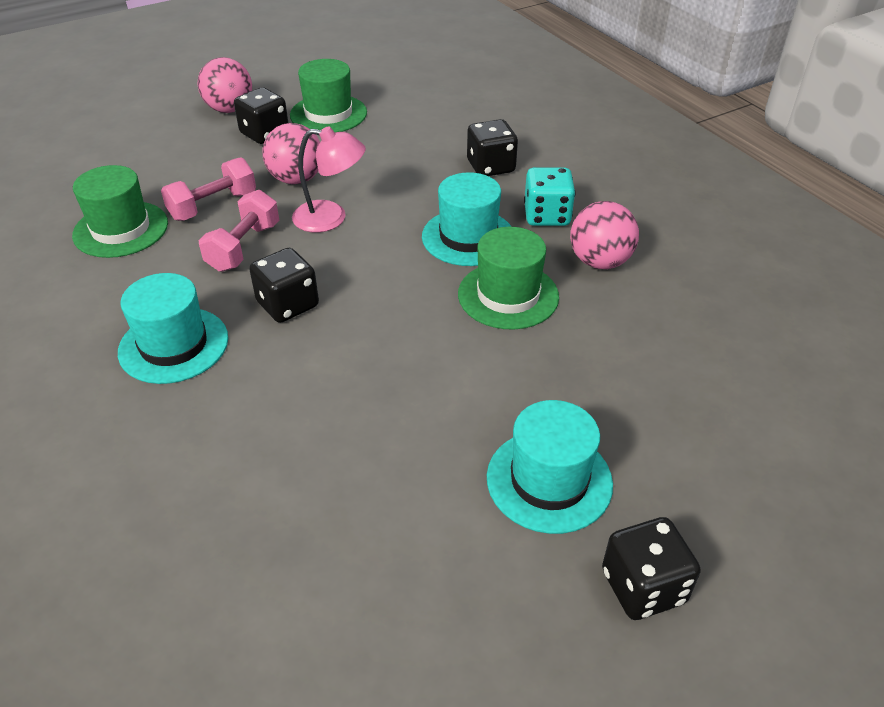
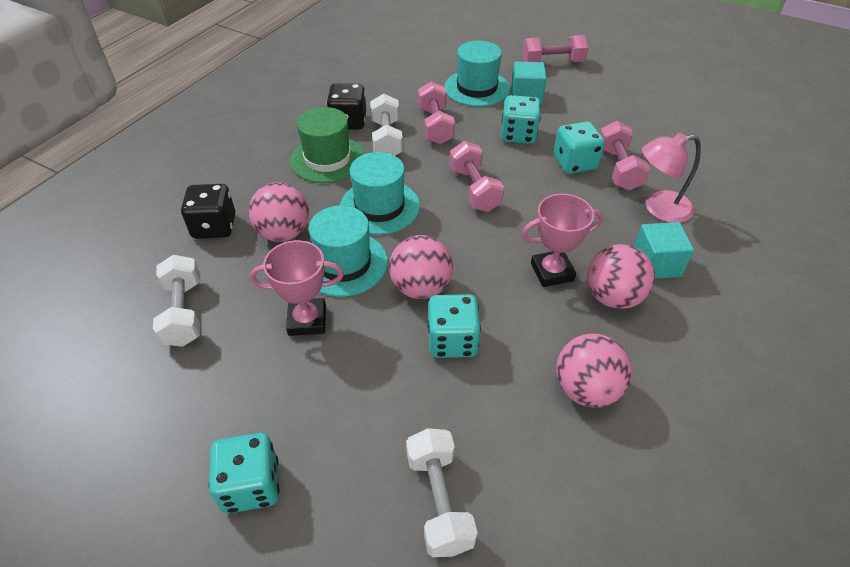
black dice: [234,87,288,144] [249,248,319,323] [467,119,518,176] [602,517,701,620] = 4 -> [181,184,235,239] [327,83,366,130] = 2
green hat: [72,165,168,258] [290,59,367,132] [458,227,559,330] = 3 -> [290,107,364,183] = 1
pink ball: [198,57,252,113] [262,123,320,184] [570,201,639,269] = 3 -> [248,182,309,242] [389,235,453,299] [556,334,632,408] [587,244,655,309] = 4
pink dumbbell: [161,157,256,221] [199,190,279,272] = 2 -> [418,81,455,144] [449,141,504,212] [522,35,588,62] [600,121,650,191] = 4
pink trophy: none = 0 -> [250,240,344,336] [522,194,603,287] = 2
turquoise cube: none = 0 -> [511,62,547,105] [634,222,694,279] = 2
turquoise dice: [524,167,575,226] = 1 -> [209,433,280,513] [427,294,481,358] [501,95,541,144] [554,121,605,174] = 4
white dumbbell: none = 0 -> [153,255,200,347] [370,94,403,155] [406,428,478,557] = 3

